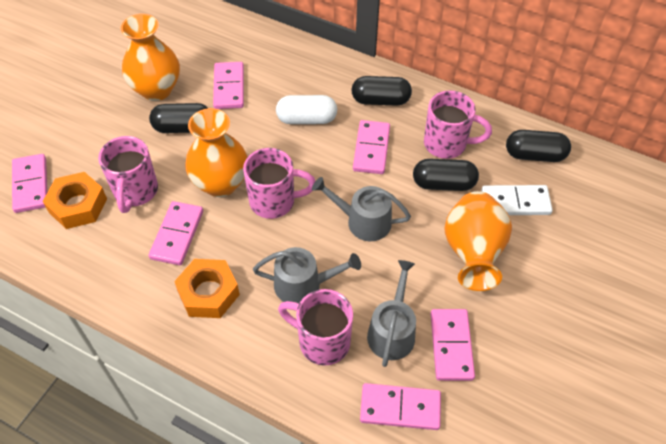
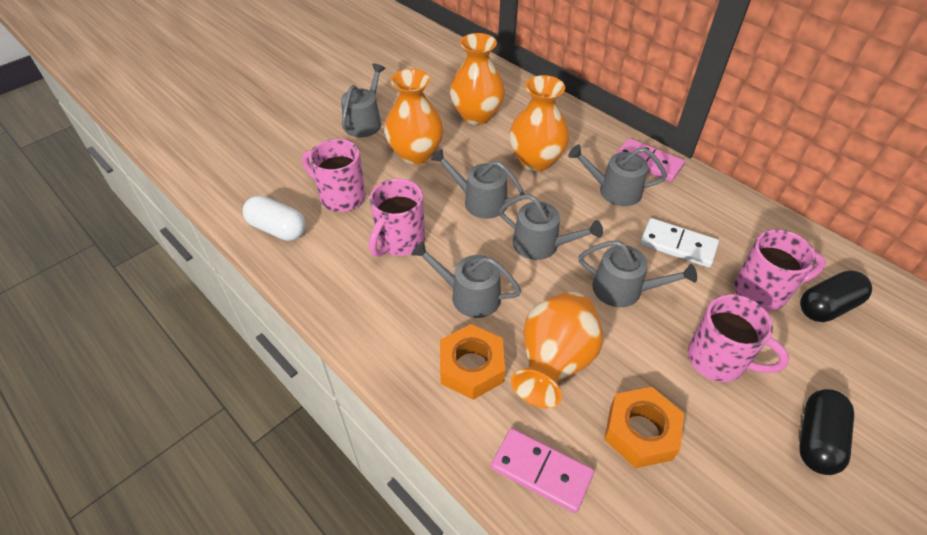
black capsule: [149,103,208,133] [351,76,412,105] [413,159,479,191] [506,130,571,162] = 4 -> [799,389,854,475] [800,271,872,322] = 2
grey watering can: [253,247,361,303] [312,177,411,241] [367,260,416,367] = 3 -> [341,63,386,137] [411,241,521,318] [431,149,524,219] [499,194,603,260] [568,145,667,206] [578,240,697,307] = 6
orange vase: [120,14,180,101] [185,108,248,197] [444,191,512,291] = 3 -> [384,69,444,164] [450,33,505,125] [509,75,569,171] [511,292,603,408] = 4
pink domino: [12,154,47,213] [149,201,203,265] [213,62,244,109] [353,120,390,174] [360,383,441,430] [431,309,475,381] = 6 -> [491,428,594,513] [616,138,685,182] = 2

